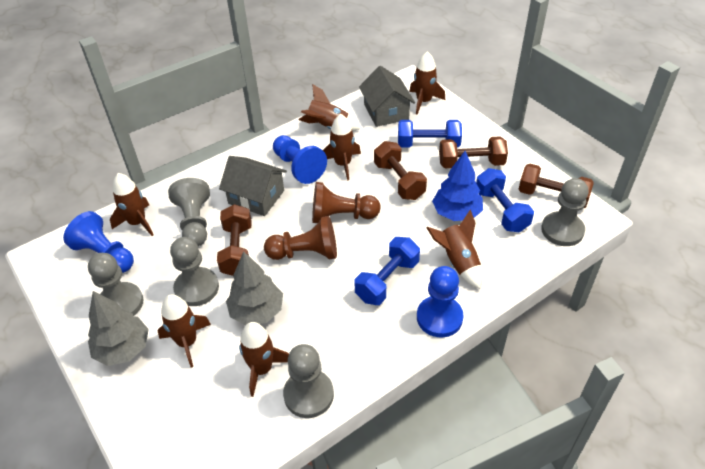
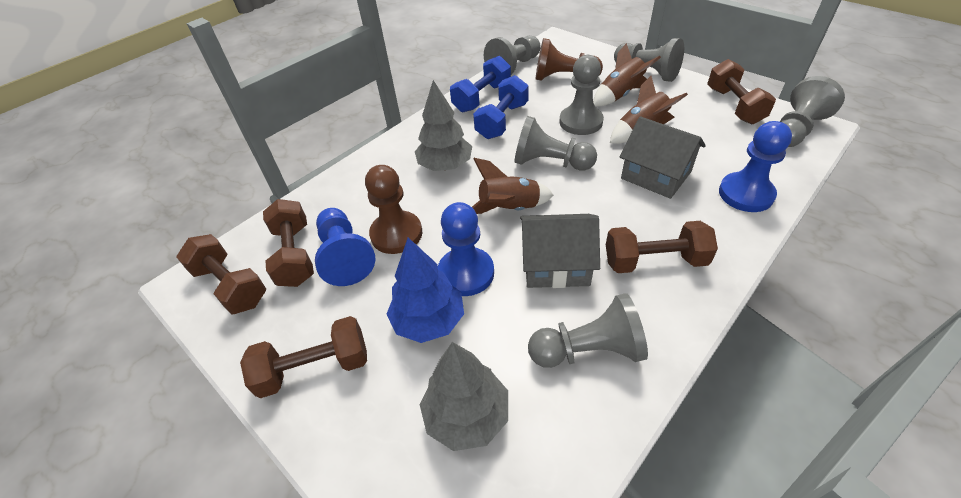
blue dumbbell: [355,237,420,305] [398,120,462,148] [476,168,534,233] = 3 -> [450,56,511,112] [473,75,529,139] = 2
brown dumbbell: [217,204,252,276] [374,141,427,200] [439,136,508,168] [519,164,594,208] = 4 -> [176,234,266,315] [240,316,367,398] [263,199,314,287] [606,221,718,273] [707,59,776,125] = 5
brown rocket: [110,173,153,236] [158,294,211,367] [239,322,289,397] [299,84,360,131] [323,114,361,181] [409,51,445,115] [427,210,482,289] = 7 -> [472,158,553,214] [593,43,661,106] [610,76,688,144] = 3
grey pawn: [88,253,143,316] [168,178,210,246] [170,237,219,306] [283,344,334,418] [541,178,589,246] = 5 -> [484,36,540,75] [514,116,597,170] [528,293,648,368] [560,55,604,135] [614,38,684,82] [780,76,845,147] = 6

